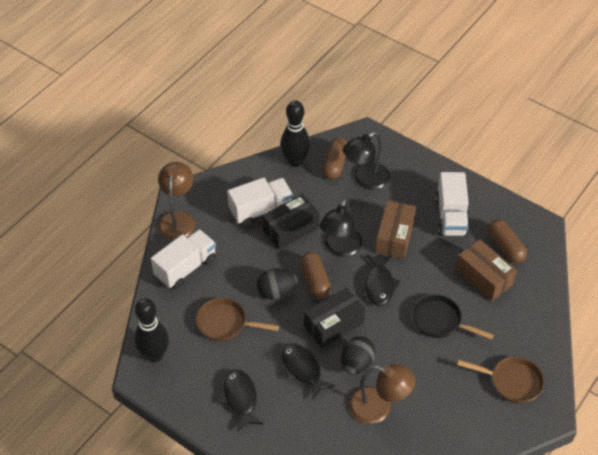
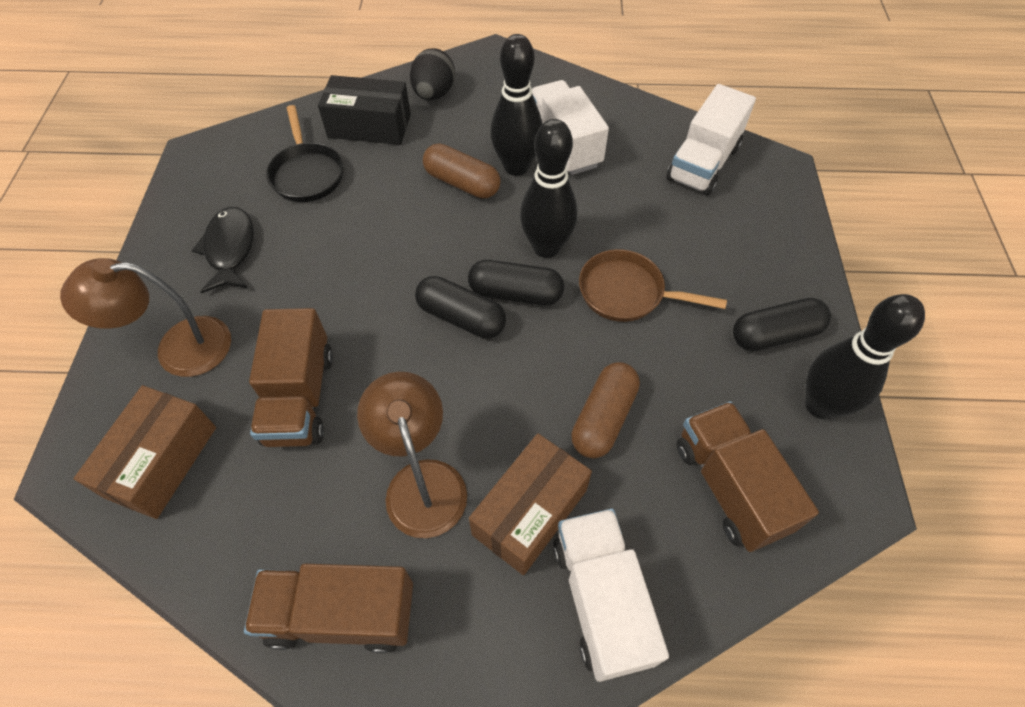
black bowling pin: [134,298,169,363] [280,100,310,167] = 2 -> [490,34,543,176] [520,119,578,258] [805,294,925,420] = 3
black box: [262,194,319,250] [304,287,365,348] = 2 -> [318,75,411,145] = 1
black capsule: none = 0 -> [415,276,506,339] [468,260,564,306] [733,298,831,351] = 3
black egg: [257,268,297,299] [341,336,375,375] = 2 -> [410,49,455,100] = 1
black fish: [220,369,264,432] [282,343,335,399] [365,255,400,306] = 3 -> [191,207,254,293] = 1
black lamp: [320,199,362,257] [343,132,390,190] = 2 -> none = 0
brown capsule: [300,252,331,299] [323,137,347,179] [488,220,527,263] = 3 -> [423,143,501,198] [571,362,640,458] = 2
brown pan: [196,298,279,341] [457,357,544,403] = 2 -> [579,249,727,322] = 1
brown truck: none = 0 -> [244,563,413,653] [249,308,333,447] [677,401,819,552] = 3

